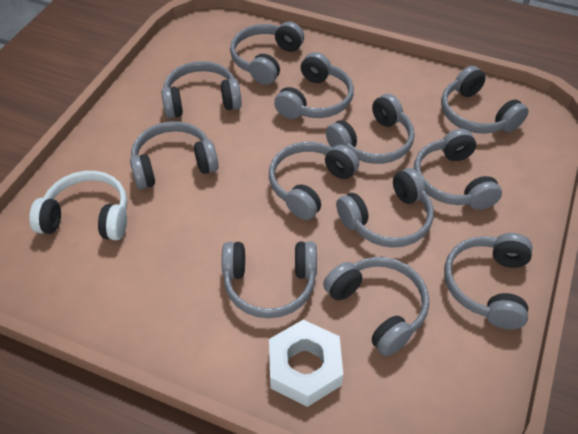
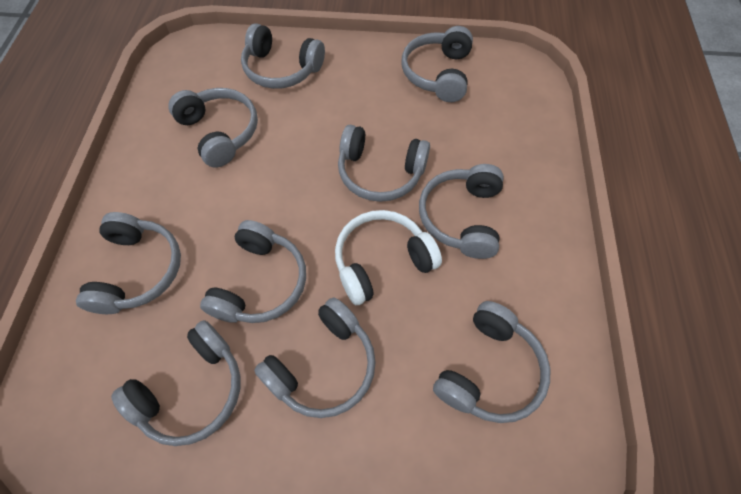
grey headphones: [130,121,219,189] [161,61,242,119] [222,241,317,318] [230,21,304,85] [269,142,359,220] [274,52,354,119] [323,257,429,356] [326,94,415,164] [336,168,434,248] [414,129,502,210] [441,66,528,134] [444,233,532,330] = 12 -> [76,212,181,314] [111,320,240,446] [169,88,258,168] [200,220,306,323] [241,23,325,89] [254,297,376,418] [338,125,430,202] [402,26,473,102] [419,164,504,259] [433,301,550,423] = 10
white nut: [269,320,343,407] = 1 -> none = 0

